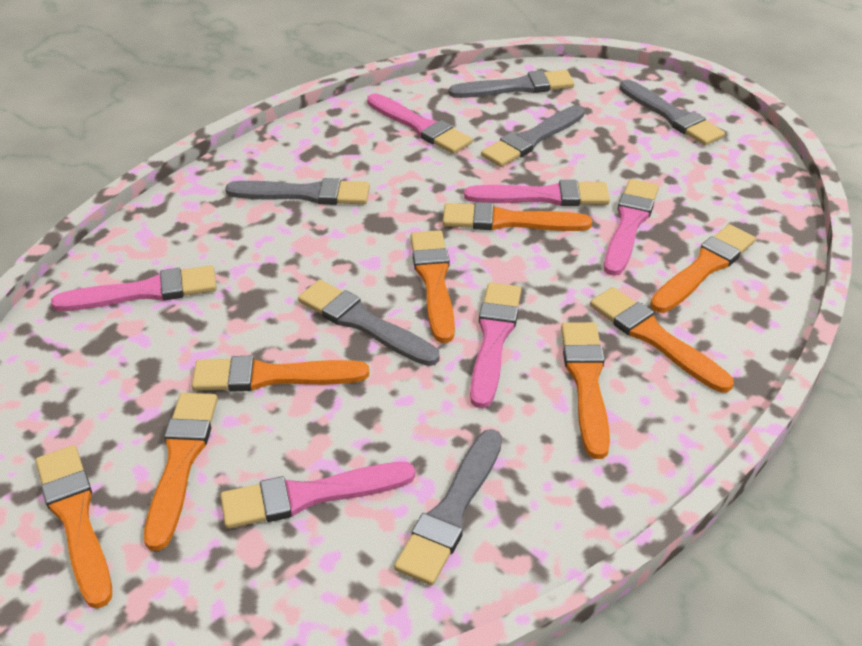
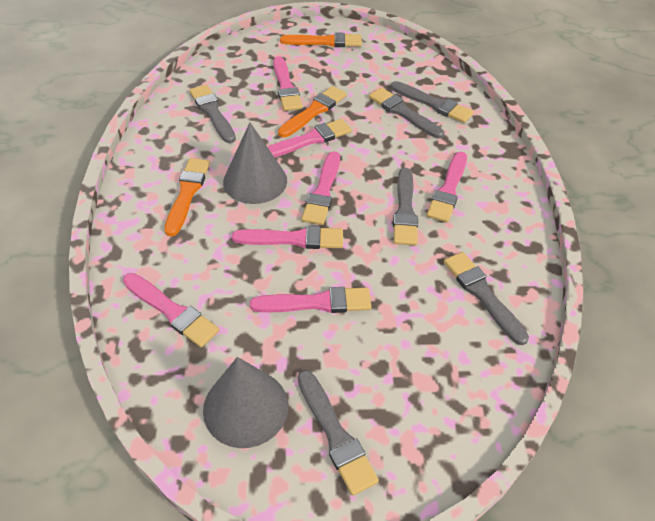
grey cone: none = 0 -> [203,357,288,448] [223,123,287,204] = 2
orange brush: [36,445,112,609] [144,393,218,551] [192,356,369,392] [410,230,455,343] [443,202,592,231] [561,322,610,459] [590,287,734,393] [650,224,756,313] = 8 -> [164,158,210,236] [278,86,347,137] [280,33,362,47] = 3
pink brush: [51,265,217,311] [220,462,415,529] [367,93,472,154] [464,180,610,206] [470,282,521,408] [604,179,659,276] = 6 -> [123,273,219,347] [232,226,343,249] [250,287,371,313] [268,119,352,157] [273,56,303,111] [302,151,340,225] [426,152,467,222] = 7

